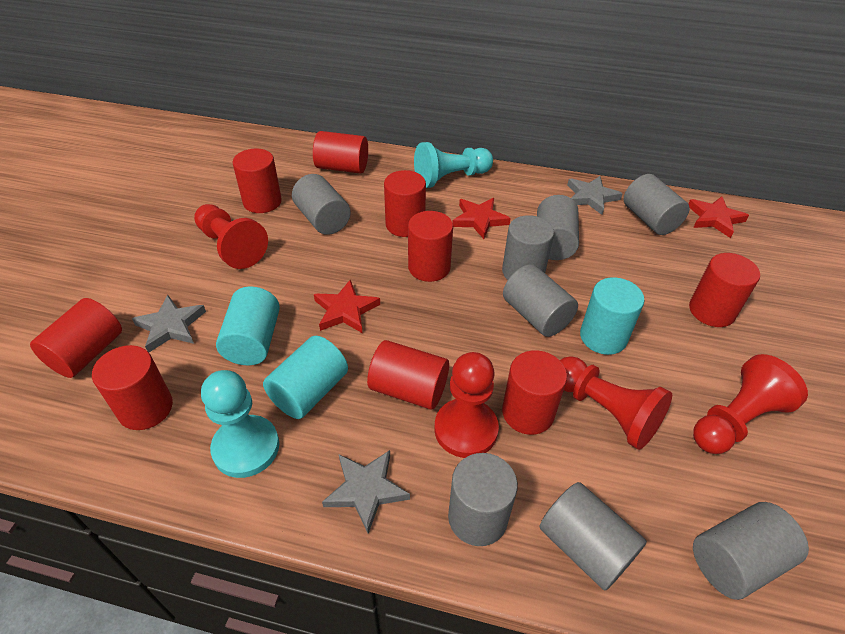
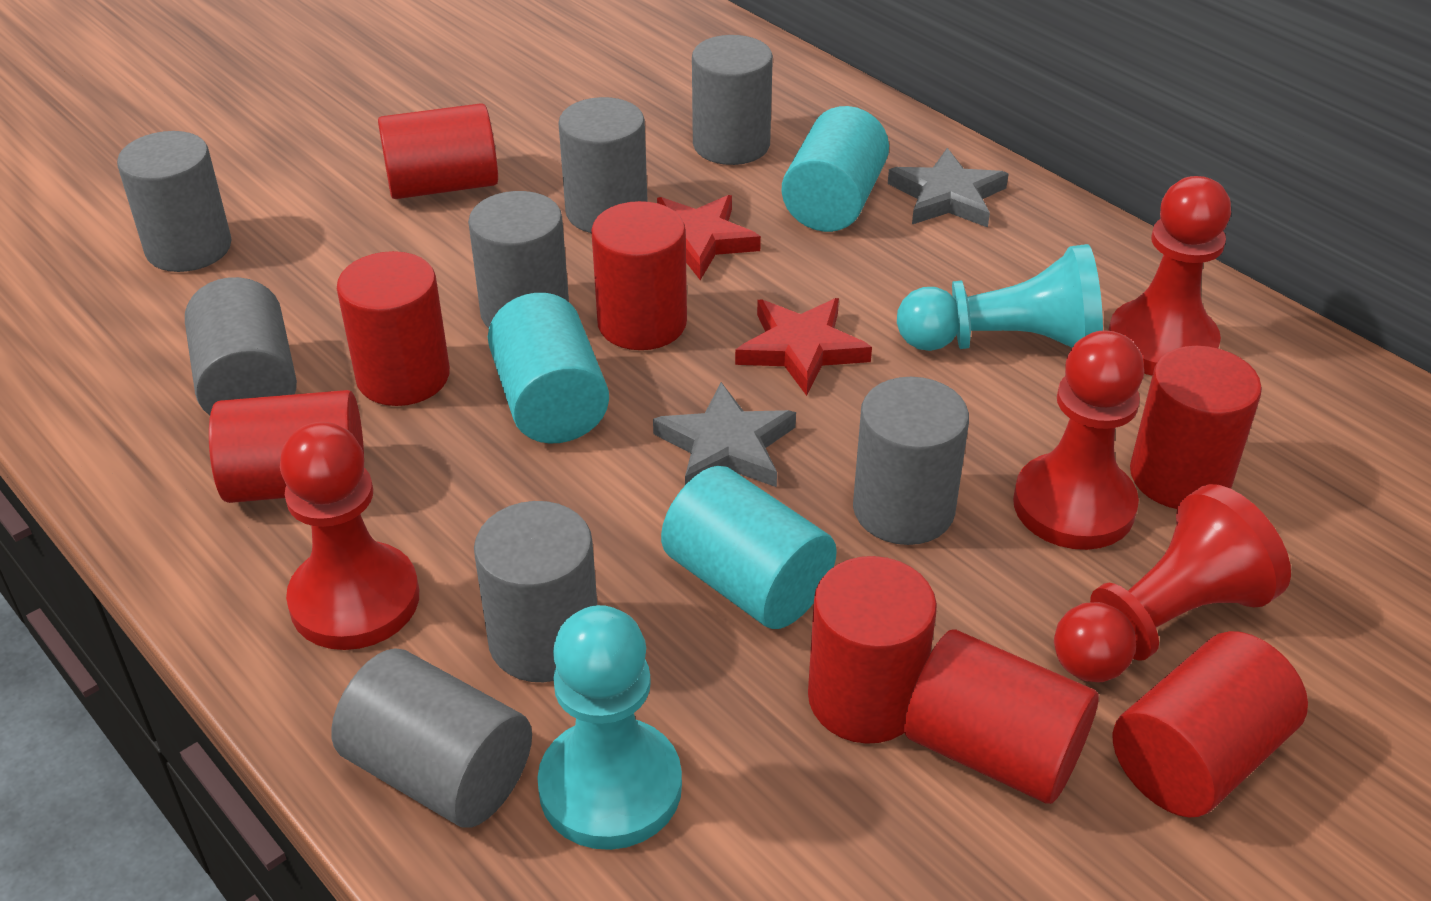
grey star: [132,295,206,352] [322,450,410,534] [567,176,623,215] = 3 -> [653,382,796,487] [888,148,1008,228] = 2
red cylinder: [30,298,122,378] [92,345,173,430] [233,149,282,213] [313,131,368,174] [367,340,449,410] [384,170,426,237] [408,211,453,282] [502,350,567,435] [689,253,760,327] = 9 -> [209,390,364,503] [337,251,450,406] [378,103,498,199] [591,201,687,350] [808,556,937,744] [904,629,1098,804] [1113,631,1308,817] [1130,346,1262,509] = 8
red star: [314,280,380,333] [452,198,511,239] [688,196,749,238] = 3 -> [657,195,761,280] [735,298,872,396] = 2

